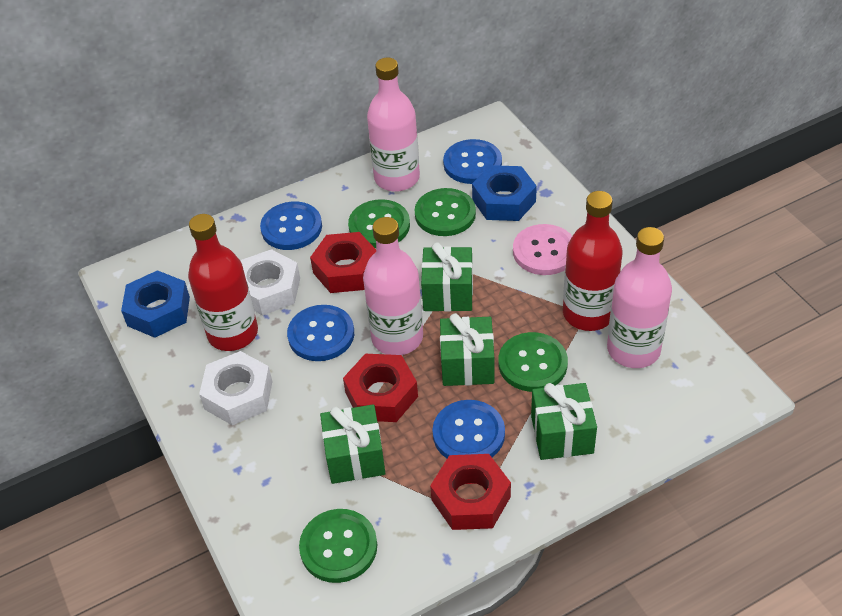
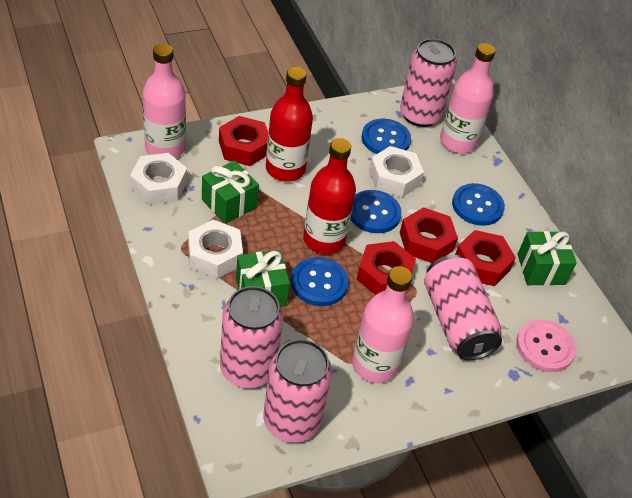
blue nut: [121,270,190,338] [472,165,537,221] = 2 -> none = 0
green button: [299,509,377,583] [348,199,410,248] [415,188,476,236] [498,332,568,392] = 4 -> none = 0
green gift: [320,404,386,484] [421,242,473,312] [440,313,494,386] [531,383,597,460] = 4 -> [202,161,259,224] [236,250,290,307] [518,231,577,286] = 3
pink can: none = 0 -> [220,286,283,388] [263,339,332,443] [400,38,457,127] [424,255,502,360] = 4
red nut: [310,232,376,293] [343,354,418,422] [430,454,511,530] = 3 -> [219,116,268,166] [357,241,416,295] [400,207,458,263] [455,230,516,286] = 4
white nut: [199,351,273,425] [240,249,300,316] = 2 -> [130,153,187,205] [188,220,243,279] [369,146,424,197] = 3

